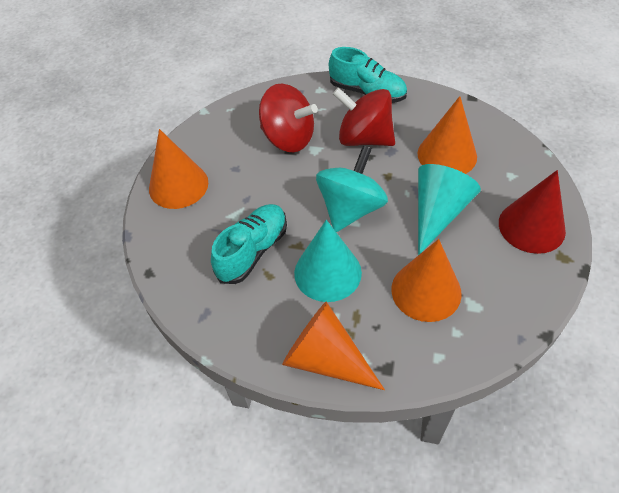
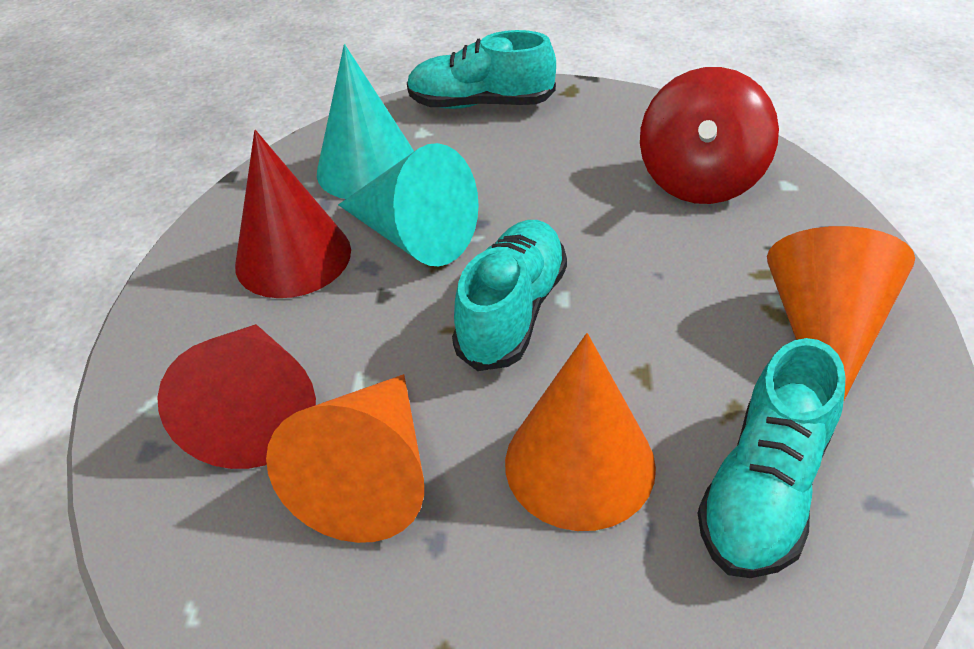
orange cone: [149,129,208,209] [282,302,385,390] [391,239,462,322] [417,96,477,174] = 4 -> [266,374,424,543] [505,333,656,531] [767,226,915,400] = 3
red cone: [499,170,566,254] = 1 -> [157,324,316,469] [235,130,351,298] = 2
red spinning top: [259,83,318,152] [333,87,395,146] = 2 -> [640,67,779,204] = 1
turquoise shoe: [211,204,287,284] [329,47,407,103] = 2 -> [407,30,556,109] [452,220,567,371] [698,338,846,578] = 3
turquoise spinning top: [316,146,388,232] = 1 -> none = 0

